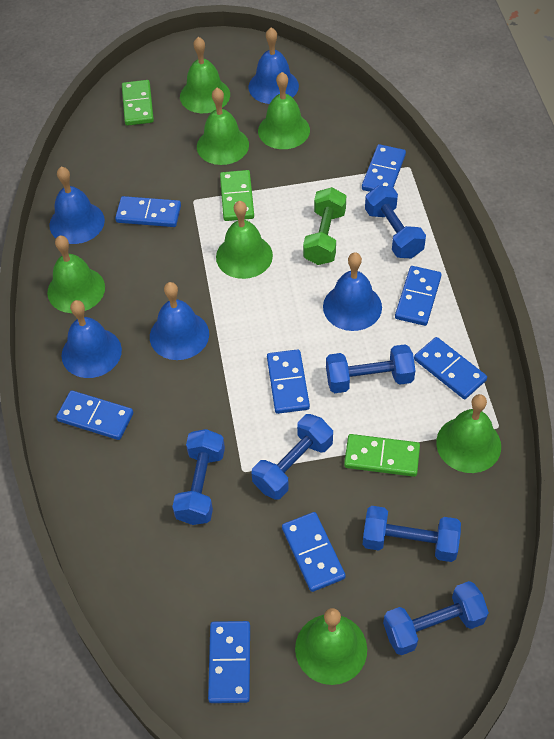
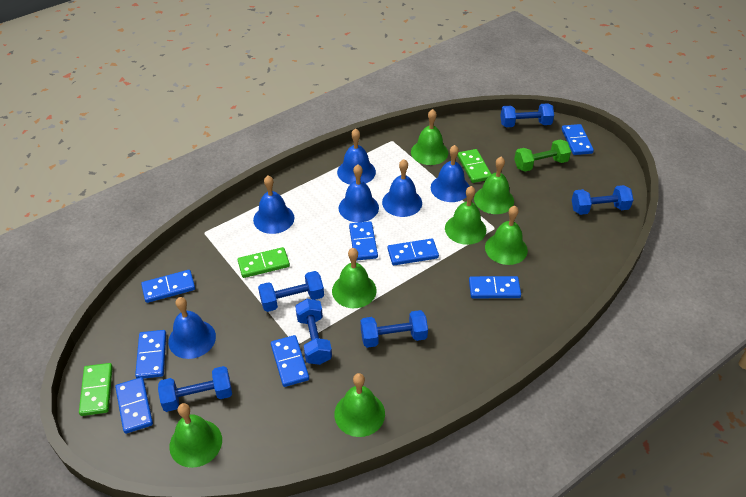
blue bell: [49,167,105,244] [61,300,122,378] [150,282,209,360] [248,27,299,104] [323,252,382,331] = 5 -> [168,297,216,359] [253,176,294,234] [337,129,376,185] [339,165,379,222] [382,159,422,217] [431,145,470,202] = 6

